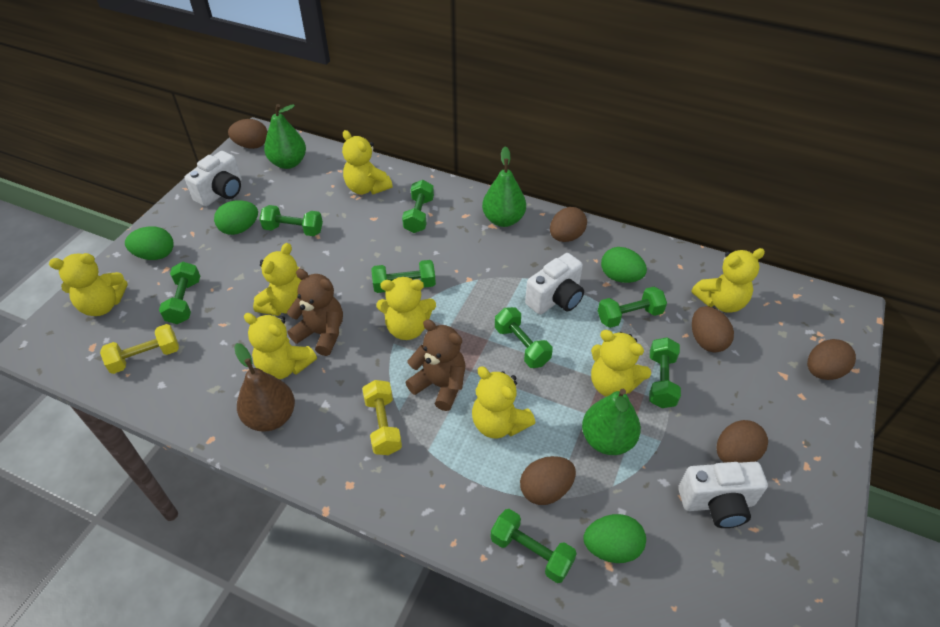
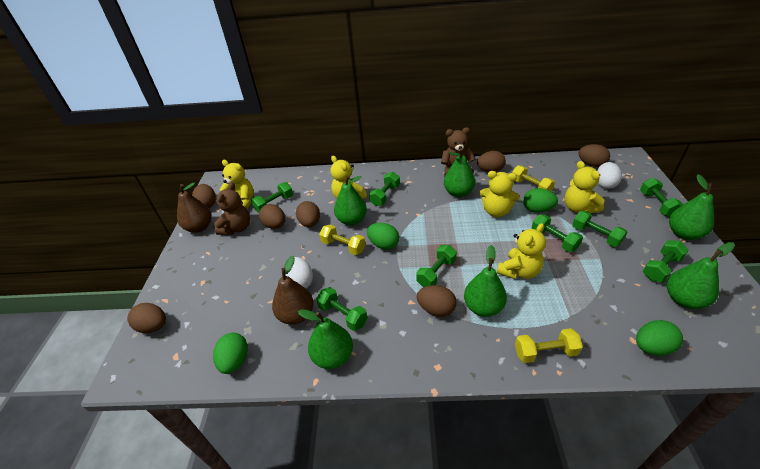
brown egg: [228,119,268,149] [520,456,576,505] [550,207,587,242] [692,306,734,353] [716,420,768,463] [807,339,856,380] = 6 -> [127,303,166,333] [192,184,216,208] [259,204,285,229] [296,201,320,227] [417,285,457,317] [477,151,506,172] [578,144,610,167] = 7
brown pear: [234,343,295,432] = 1 -> [177,182,211,233] [272,256,314,325] = 2
green pear: [264,104,306,169] [482,146,526,227] [582,389,641,455] = 3 -> [298,310,353,369] [334,176,367,225] [444,149,475,197] [464,245,507,317] [667,242,735,309] [669,174,714,240] = 6
white camera: [184,151,242,207] [525,253,584,315] [678,462,768,528] = 3 -> none = 0
white egg: none = 0 -> [285,257,313,289] [597,162,622,189] = 2
yellow dumbbell: [100,324,179,374] [362,380,402,455] = 2 -> [319,225,366,255] [512,165,555,191] [515,328,583,363] = 3
yellow teddy bear: [49,253,128,316] [244,313,317,379] [253,243,301,316] [342,130,393,194] [377,277,436,340] [472,366,535,439] [591,330,651,397] [691,248,765,313] = 8 -> [220,160,254,209] [331,156,367,199] [479,171,520,217] [497,223,546,279] [565,161,605,213] = 5

